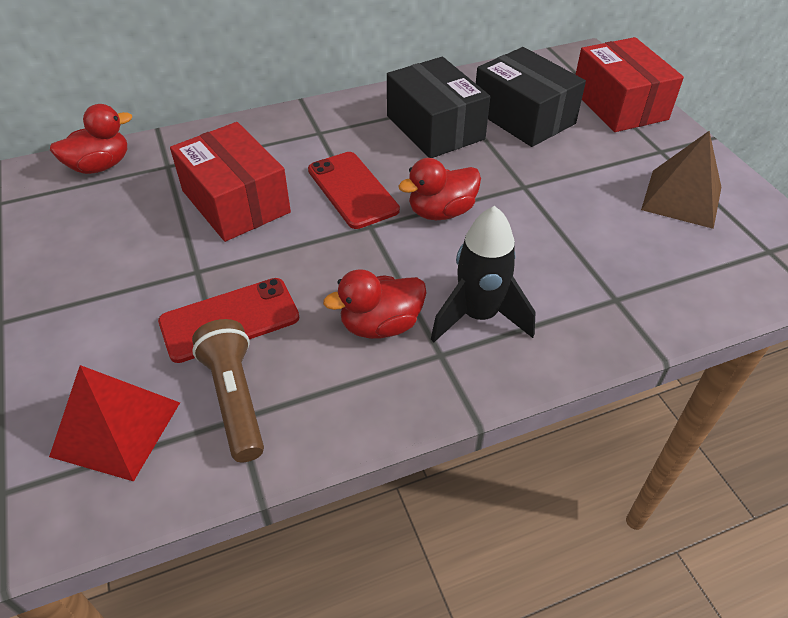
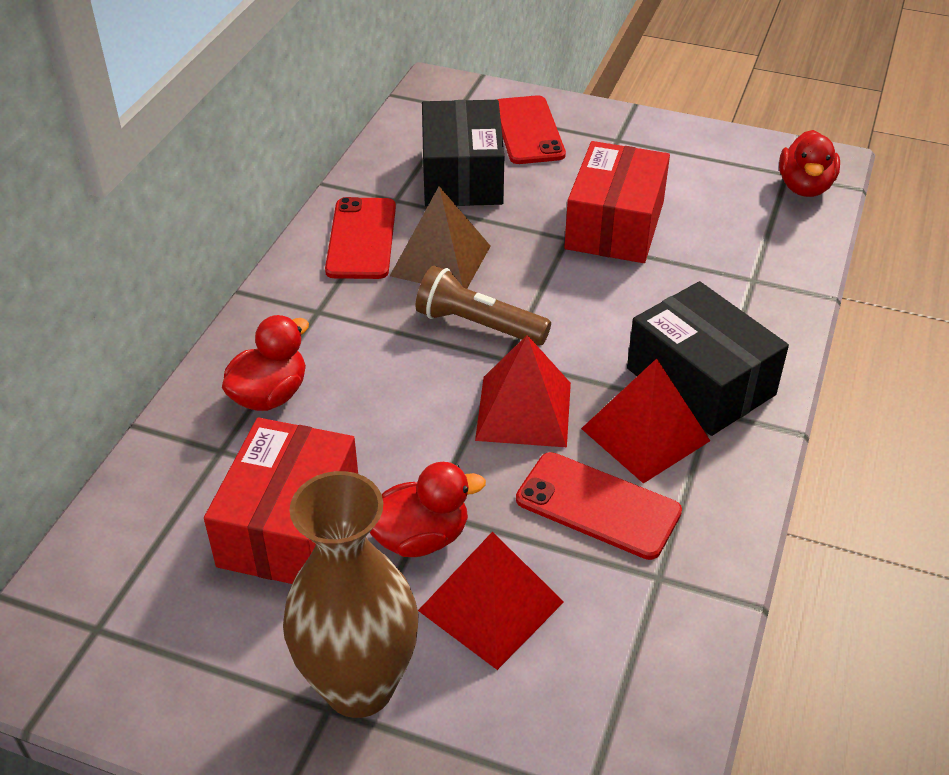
black rocket: [431,206,535,342] = 1 -> none = 0
brown vase: none = 0 -> [283,471,419,718] = 1
red phone: [158,278,300,363] [308,152,400,229] = 2 -> [325,197,396,279] [497,95,566,164] [516,452,682,560] = 3
red pyramid: [49,365,180,481] = 1 -> [418,532,564,670] [475,335,571,447] [581,358,710,484] = 3

